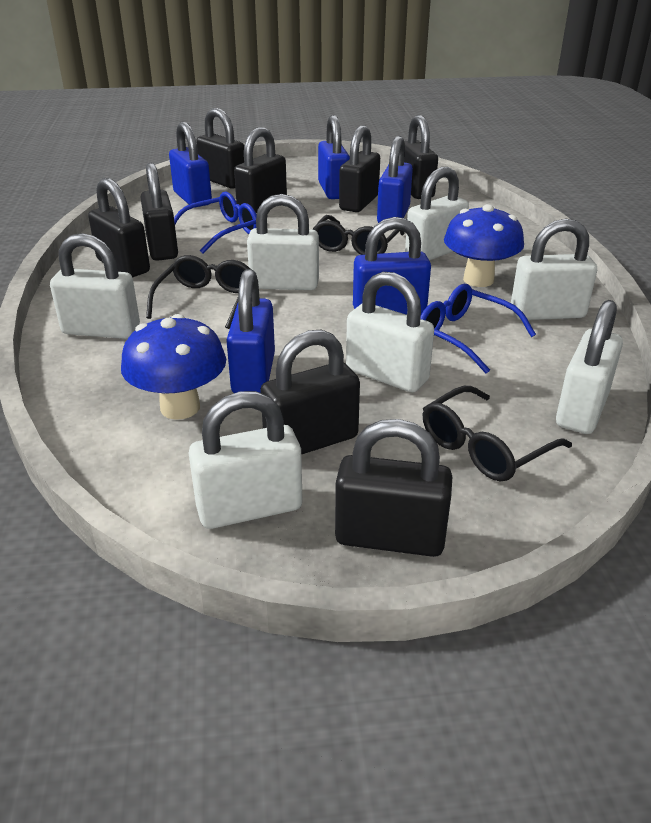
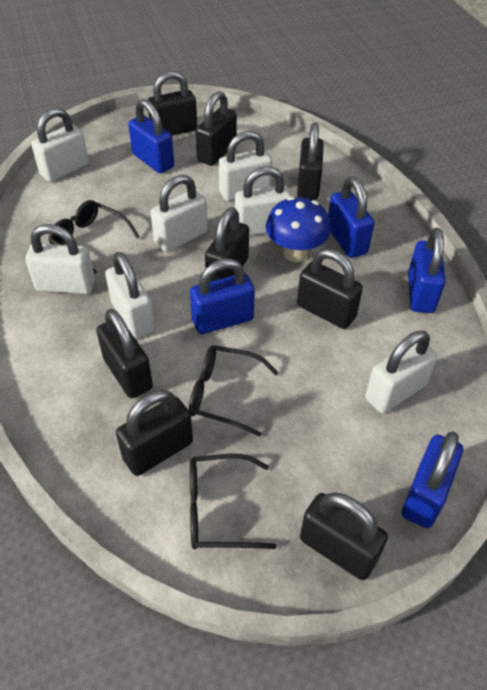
blue glasses: [174,191,257,254] [420,284,536,373] = 2 -> none = 0
blue mushroom: [121,314,226,420] [444,204,524,287] = 2 -> [266,196,331,262] = 1

